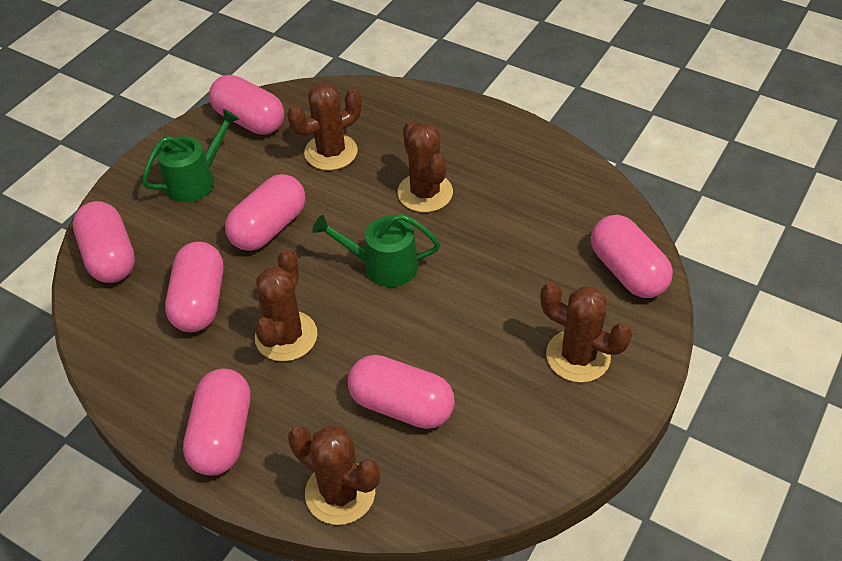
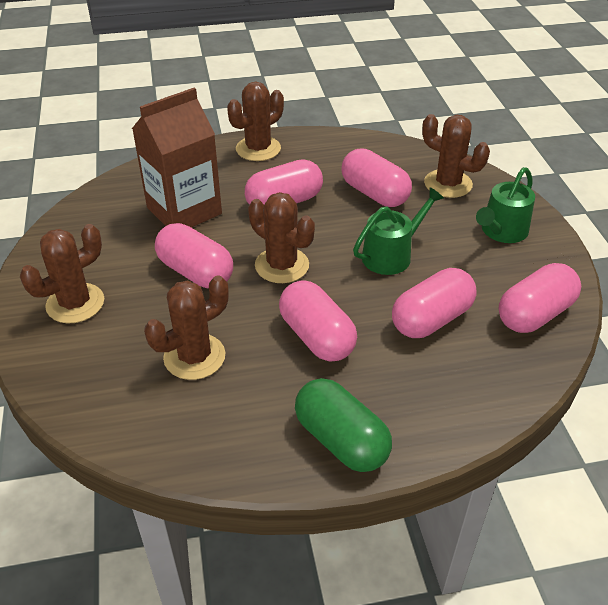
brown carton: none = 0 -> [132,88,222,227] = 1
green capsule: none = 0 -> [295,378,392,472] = 1
pink capsule: [73,201,135,283] [165,241,224,332] [183,369,250,475] [209,75,284,135] [225,174,306,251] [348,355,455,429] [591,215,673,298] = 7 -> [155,223,233,288] [245,159,323,205] [279,281,357,362] [342,149,412,207] [392,268,477,338] [499,263,581,333] = 6

